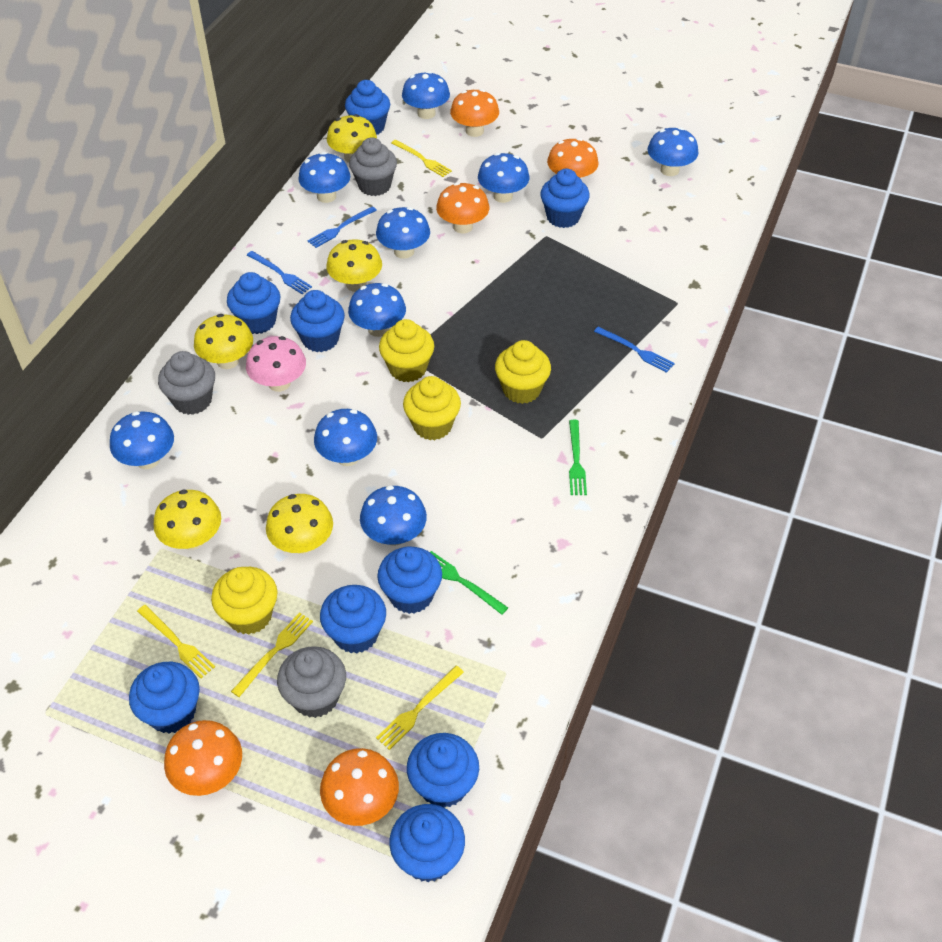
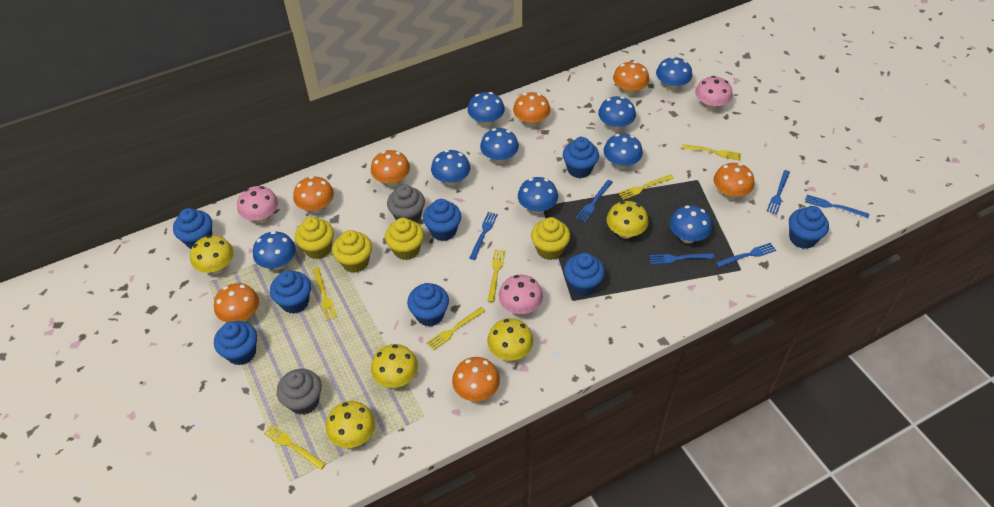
blue cupcake: [129,662,200,734] [227,272,280,334] [290,290,345,352] [320,585,386,654] [345,80,390,135] [377,546,442,614] [389,804,465,882] [407,733,479,808] [540,169,590,228] = 9 -> [173,208,212,249] [214,321,257,365] [270,270,311,314] [407,283,449,327] [423,199,461,241] [563,137,599,178] [564,253,605,296] [789,206,829,249] = 8
blue fork: [247,251,312,294] [308,206,377,248] [594,326,675,373] = 3 -> [470,212,498,260] [576,180,613,222] [649,253,715,264] [716,243,776,267] [767,170,790,214] [805,195,869,218] = 6
green fork: [430,551,508,615] [569,420,587,495] = 2 -> none = 0
grey cupcake: [158,351,215,415] [277,646,346,718] [349,138,397,196] = 3 -> [277,369,322,415] [387,184,425,222] = 2
orange mushroom: [164,720,242,796] [320,748,399,826] [436,182,489,233] [450,89,499,137] [547,138,599,179] = 5 -> [214,283,259,322] [293,176,334,213] [371,150,410,186] [452,357,500,401] [513,92,550,127] [613,61,649,96] [713,163,754,200] = 7
pink mushroom: [246,336,306,392] = 1 -> [237,186,278,223] [499,275,543,314] [695,76,732,111] = 3
yellow fork: [137,605,215,678] [231,612,313,697] [376,666,464,750] [391,140,452,177] = 4 -> [264,424,326,470] [312,267,337,321] [427,307,485,351] [488,249,505,302] [618,175,674,200] [682,144,741,160] = 6

